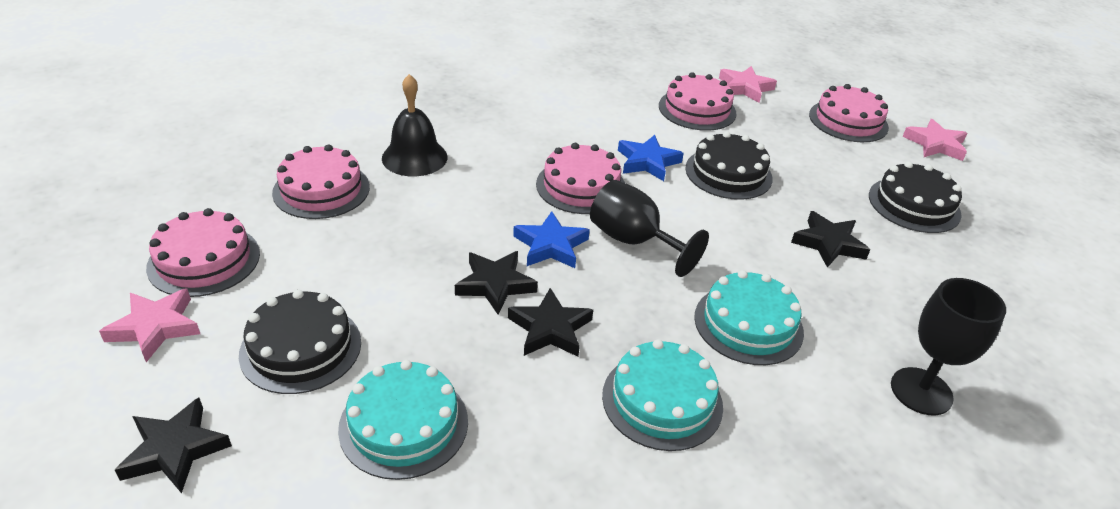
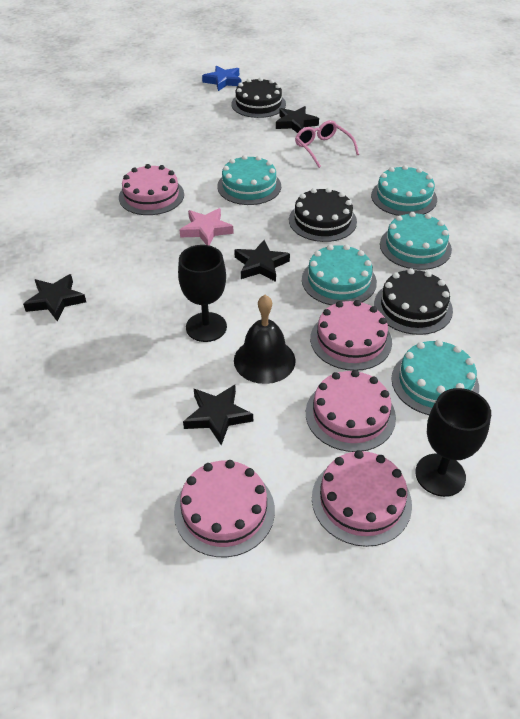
blue star: [513,211,590,268] [618,135,684,181] = 2 -> [202,66,241,91] = 1
pink glasses: none = 0 -> [295,120,359,168] = 1
pink star: [99,288,200,362] [719,66,777,103] [903,119,967,161] = 3 -> [180,208,234,245] = 1
turquoise cake: [338,360,468,480] [602,339,723,451] [694,270,804,365] = 3 -> [217,155,281,205] [302,244,377,305] [371,165,437,216] [380,212,452,270] [391,340,479,415] = 5

